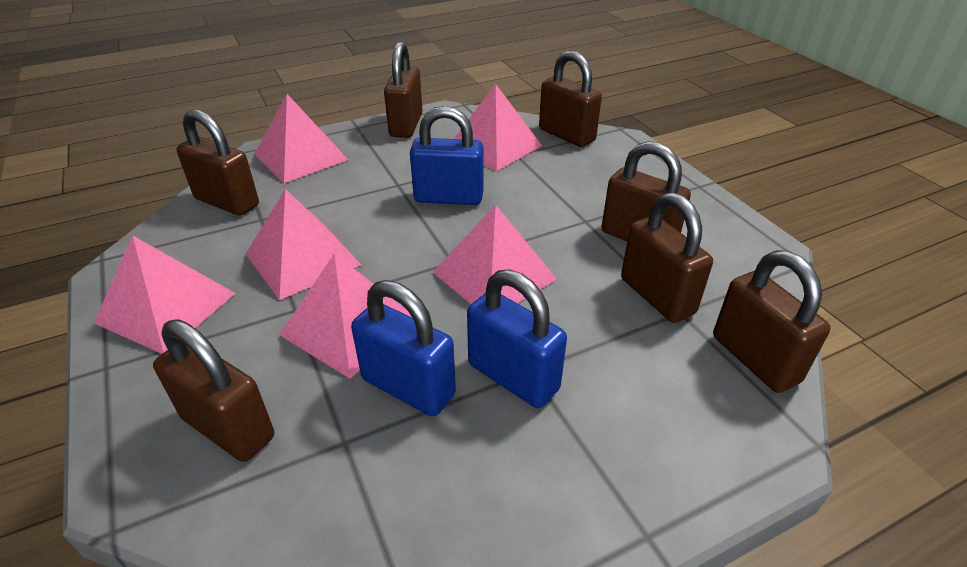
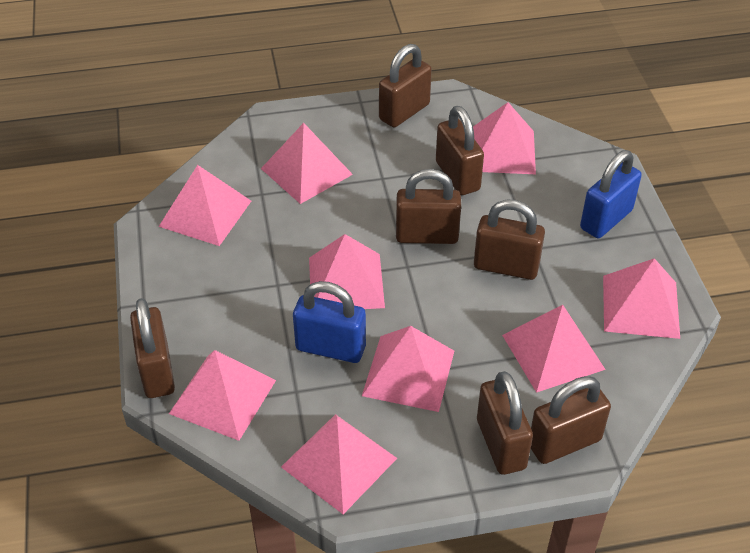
blue padlock: [351,280,456,416] [410,106,483,205] [467,269,567,408] = 3 -> [293,281,366,363] [580,150,642,238] = 2
pink pyramid: [94,235,236,354] [246,189,361,300] [254,94,348,183] [279,253,412,379] [433,204,557,304] [454,84,542,171] = 6 -> [159,165,251,246] [169,350,276,441] [261,123,353,204] [281,414,397,514] [309,234,385,309] [362,326,454,412] [473,102,536,174] [502,305,606,393] [603,258,680,339] = 9

